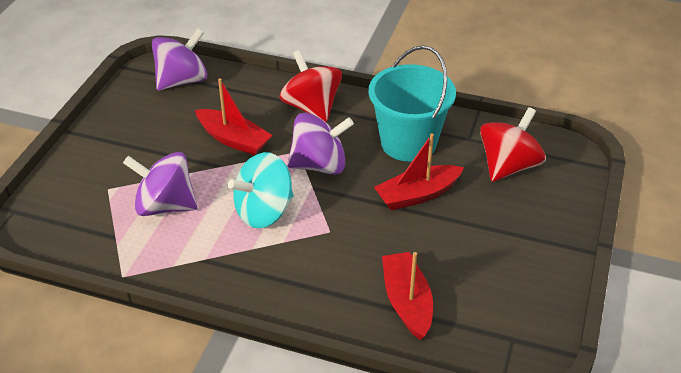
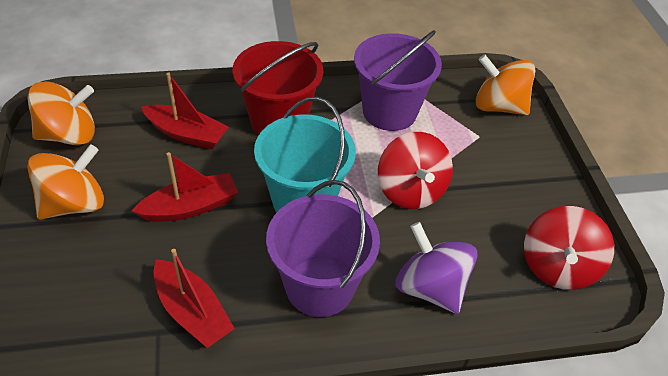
orange spinning top: none = 0 -> [27,81,95,145] [27,145,104,219] [476,54,535,115] = 3
purple bucket: none = 0 -> [266,180,380,317] [354,30,442,131] = 2
purple spinning top: [123,152,198,216] [152,28,207,91] [287,113,354,175] = 3 -> [396,222,478,314] = 1
red bucket: none = 0 -> [233,41,323,135] = 1
turquoise spinning top: [228,152,294,228] = 1 -> none = 0

